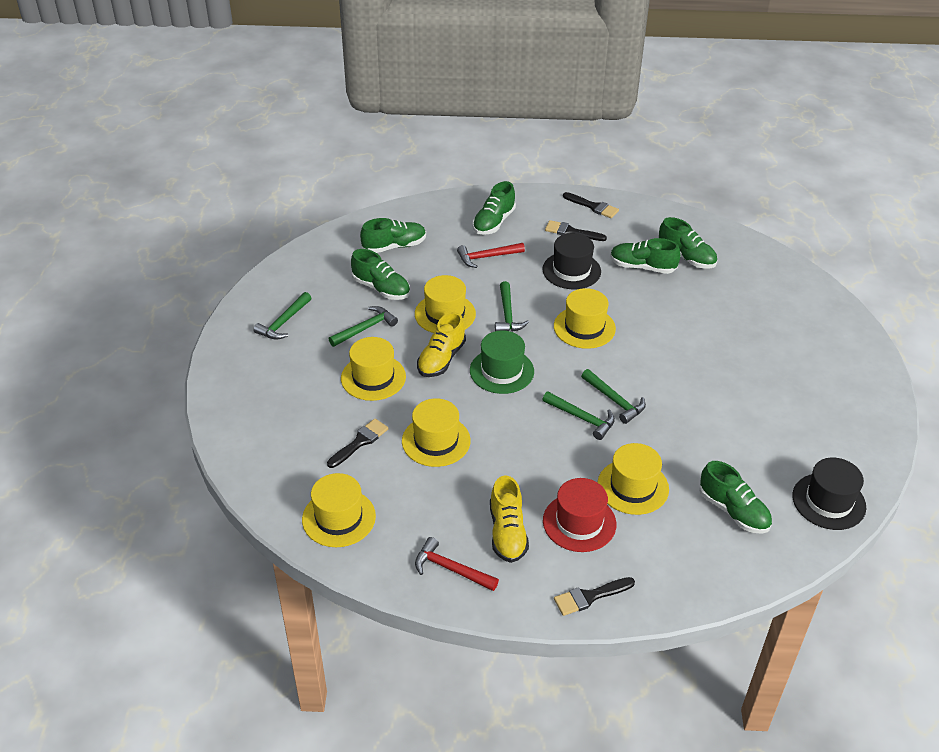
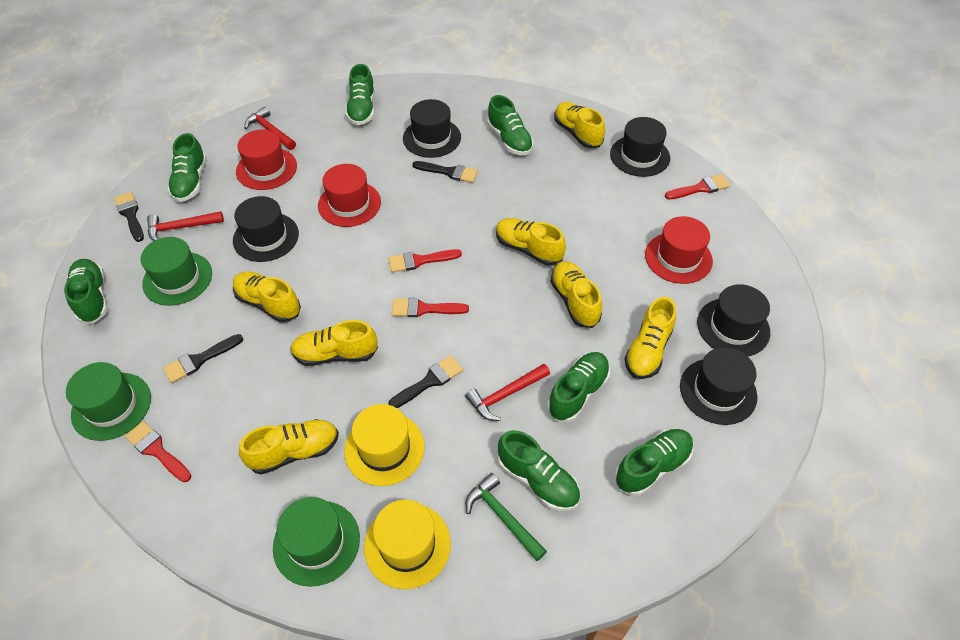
black hat: [542,233,601,289] [792,457,866,530] = 2 -> [233,196,299,262] [403,99,461,158] [610,117,670,177] [680,347,757,425] [697,284,770,356] = 5
green hammer: [253,292,311,340] [329,306,398,347] [495,281,529,332] [542,391,615,440] [581,369,646,424] = 5 -> [466,473,547,561] = 1
green hat: [470,331,534,394] = 1 -> [66,362,151,441] [141,237,212,306] [273,497,360,587] = 3
green shoe: [351,249,410,300] [360,218,426,253] [472,181,516,235] [610,238,680,274] [659,217,717,268] [699,461,772,534] = 6 -> [64,259,108,323] [168,133,207,202] [346,64,375,125] [487,95,533,155] [498,430,580,511] [547,352,610,422] [615,429,693,496] = 7
red brush: none = 0 -> [125,421,192,482] [388,249,462,273] [392,298,469,317] [665,174,730,199] = 4
red hammer: [415,537,499,591] [457,243,525,268] = 2 -> [147,211,224,241] [244,107,296,150] [465,364,550,421] = 3
red hat: [543,478,616,552] = 1 -> [236,130,297,190] [318,164,381,227] [645,216,713,284] = 3
yellow hat: [302,473,376,547] [341,337,406,401] [402,398,471,467] [415,275,476,333] [554,288,616,349] [597,443,669,515] = 6 -> [344,404,425,486] [364,500,451,589] = 2
yellow shoe: [417,312,466,377] [490,475,529,563] = 2 -> [233,271,301,322] [239,419,339,475] [290,320,378,366] [496,218,566,265] [550,261,602,328] [554,102,605,148] [624,297,676,379] = 7

